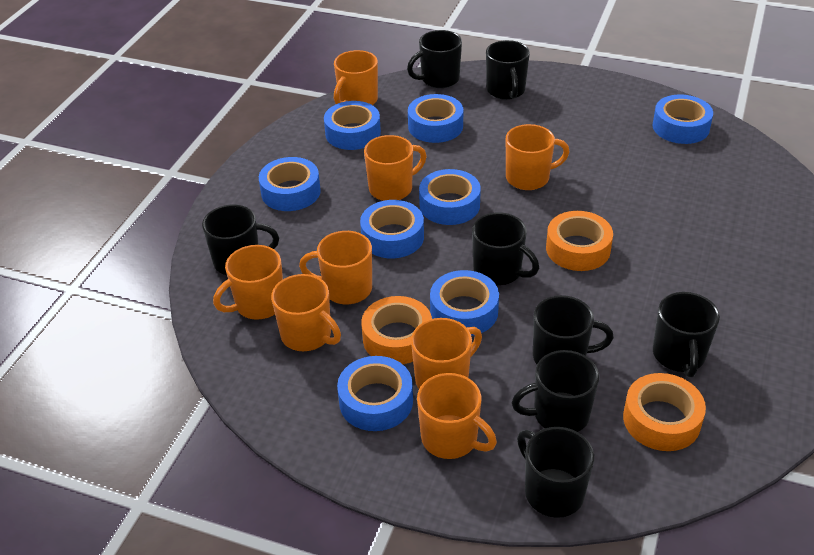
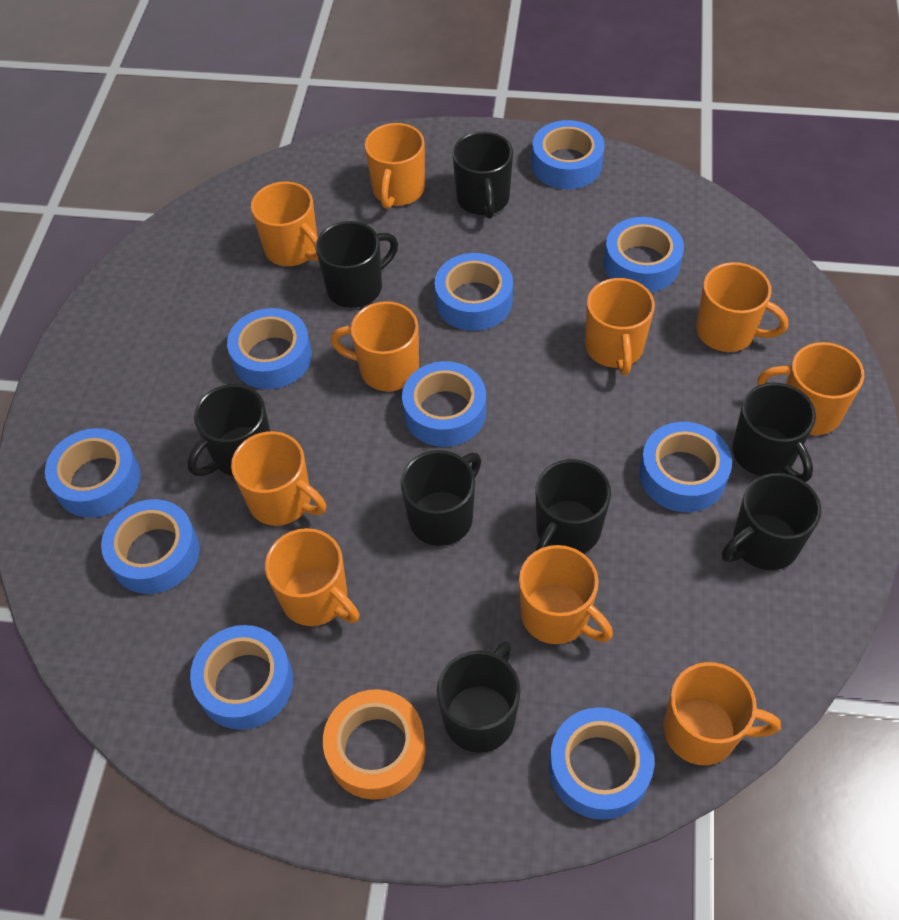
blue tape: [259,157,321,211] [324,101,381,150] [337,356,413,431] [360,200,424,258] [408,94,463,143] [419,169,481,225] [430,270,499,336] [652,95,713,144] = 8 -> [45,428,141,518] [101,499,200,594] [190,625,293,730] [227,308,312,389] [402,361,486,447] [434,253,513,331] [532,120,605,190] [549,707,654,820] [604,217,684,292] [639,422,732,512] = 10
orange mug: [213,245,283,320] [271,274,341,351] [299,231,372,304] [334,50,378,105] [364,135,427,201] [411,318,482,389] [417,373,497,459] [506,124,570,190] = 8 -> [231,431,326,526] [251,181,319,266] [265,528,359,626] [331,301,419,391] [365,123,425,209] [519,545,613,644] [585,278,655,375] [664,662,781,765] [696,262,788,352] [758,342,864,435] = 10
orange tape: [361,296,432,364] [546,211,613,271] [623,373,706,451] = 3 -> [323,689,426,800] = 1

